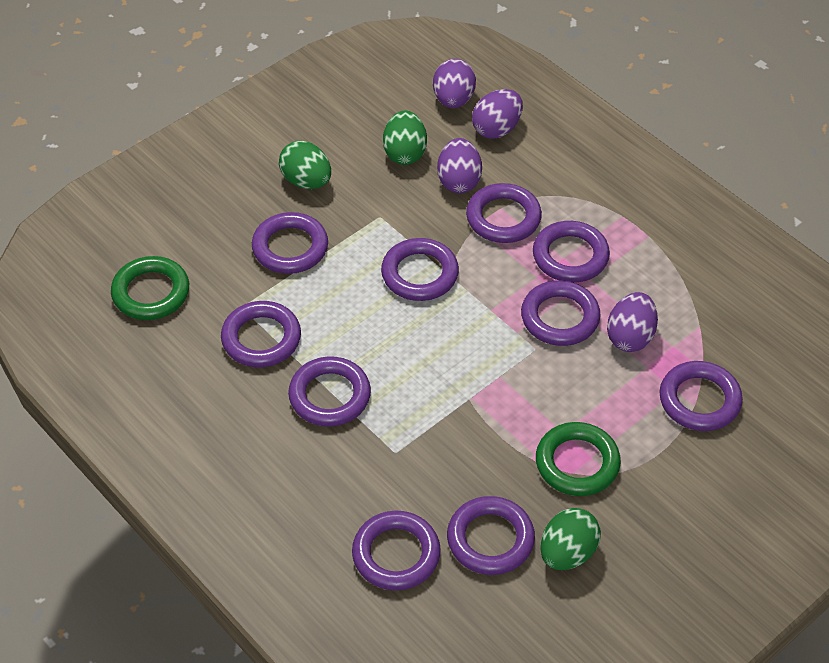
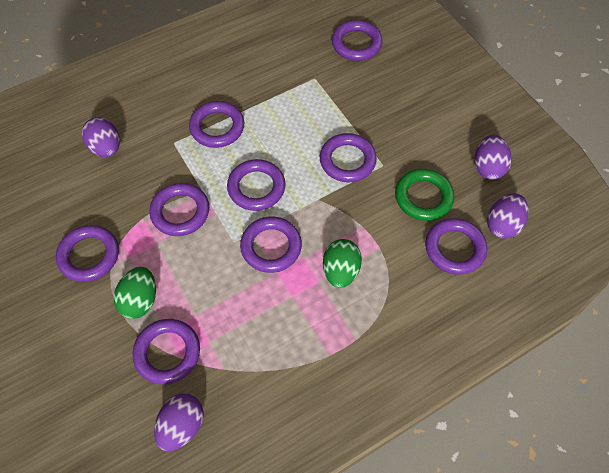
green egg: [279,141,331,189] [383,110,427,165] [540,508,601,570] = 3 -> [114,267,156,319] [323,239,362,288] = 2
green ring: [111,256,189,320] [536,422,621,496] = 2 -> [395,169,454,221] = 1
purple ring: [221,301,301,367] [252,212,328,274] [288,357,371,427] [352,511,441,591] [381,238,459,301] [447,496,535,575] [466,183,542,243] [521,280,601,346] [533,221,610,282] [659,361,743,431] = 10 -> [56,225,119,282] [133,319,200,384] [149,183,209,236] [189,101,244,148] [227,159,286,211] [240,217,302,273] [320,133,377,183] [332,20,383,61] [425,218,487,275] = 9

